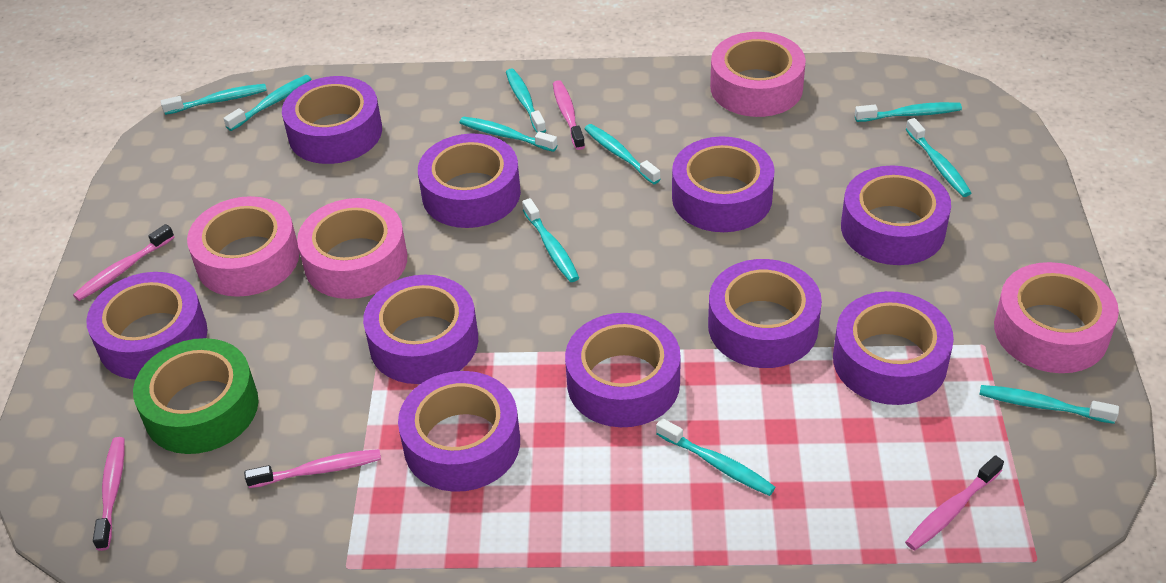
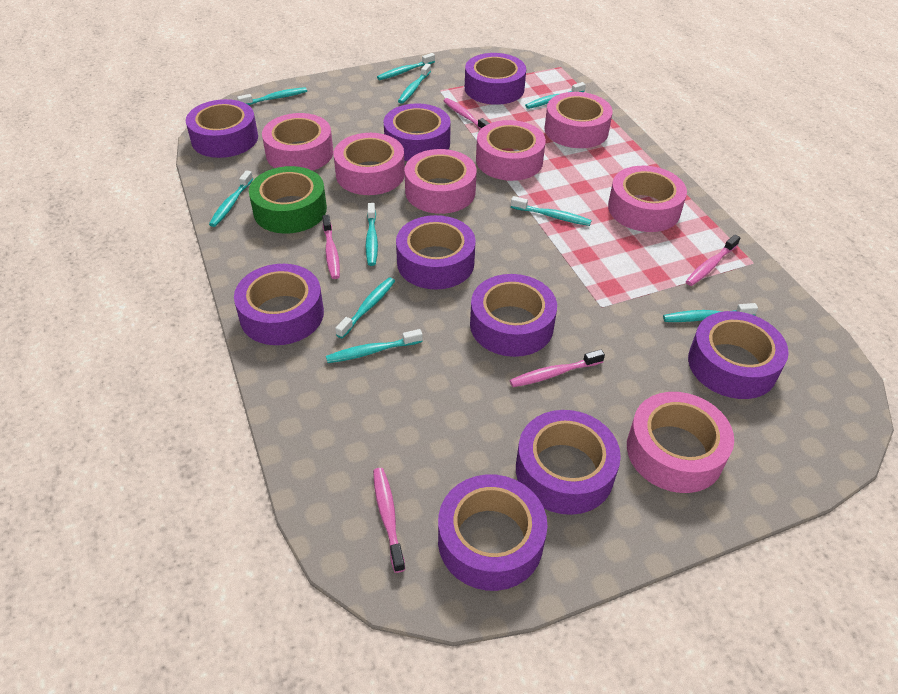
pink tape: [187,196,299,297] [297,198,407,299] [710,32,806,117] [994,262,1119,373] = 4 -> [262,113,333,171] [334,133,405,195] [405,149,477,214] [476,120,546,181] [544,92,613,148] [608,166,687,232] [627,392,734,493] = 7
purple tape: [86,272,207,379] [282,76,382,164] [363,275,478,384] [398,371,520,492] [418,133,521,228] [565,313,681,427] [672,136,775,232] [708,259,822,368] [833,291,954,405] [841,165,951,265] = 10 -> [186,99,258,158] [234,264,324,345] [384,103,451,161] [396,215,476,289] [438,474,547,591] [465,53,526,105] [470,274,557,357] [516,410,621,515] [688,311,789,399] = 9

